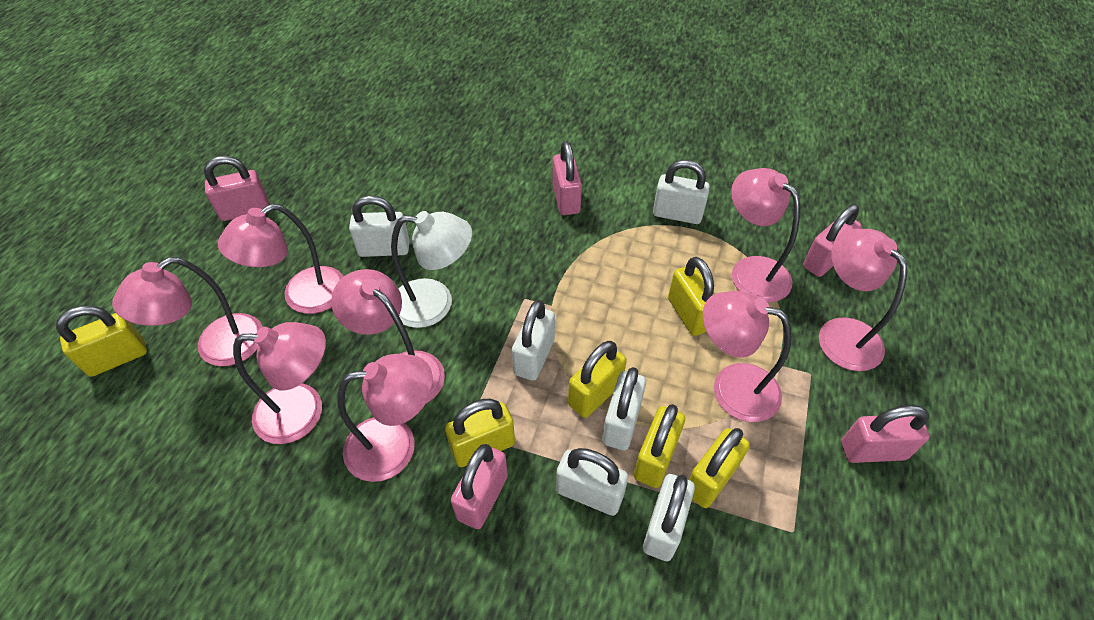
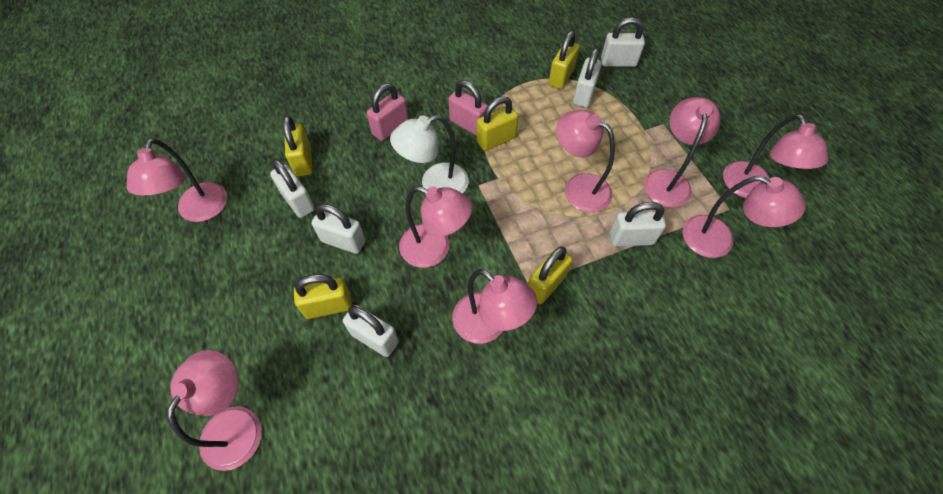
pink padlock: [204,156,269,221] [451,444,508,529] [552,141,582,215] [803,204,862,277] [841,405,930,463] = 5 -> [367,83,409,141] [448,80,488,136] = 2
yellow padlock: [56,306,147,377] [445,399,515,467] [568,341,627,418] [634,404,685,488] [668,257,715,336] [689,428,750,508] = 6 -> [283,116,313,176] [294,274,352,319] [477,96,518,151] [528,246,573,304] [549,31,579,89] = 5

